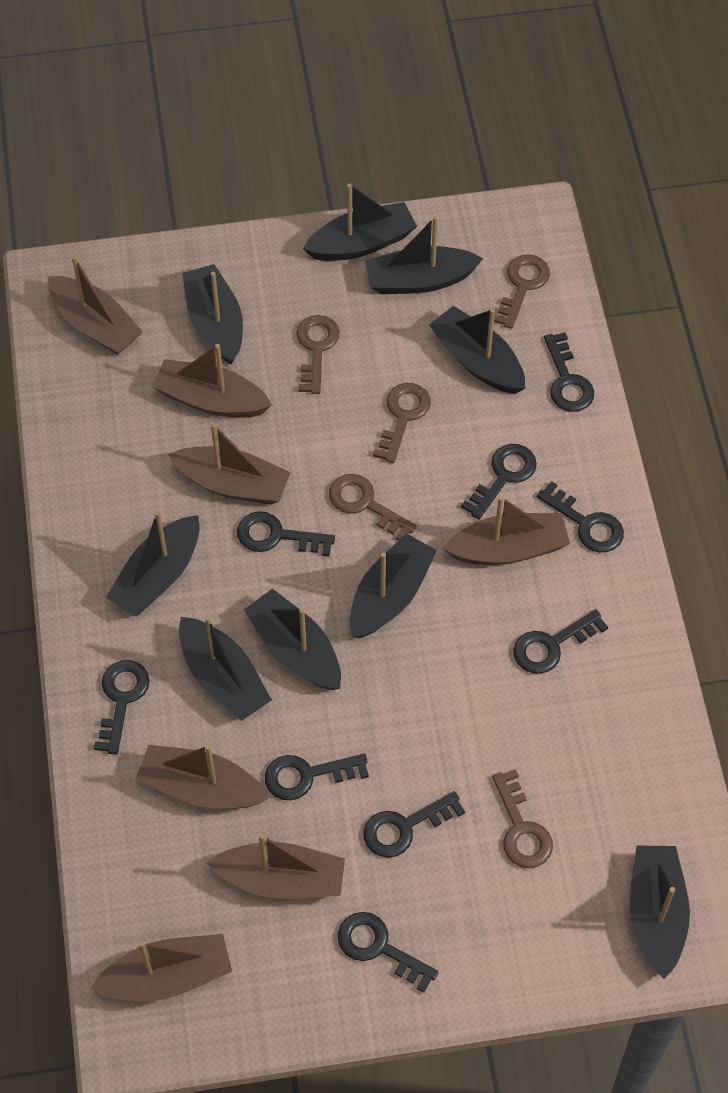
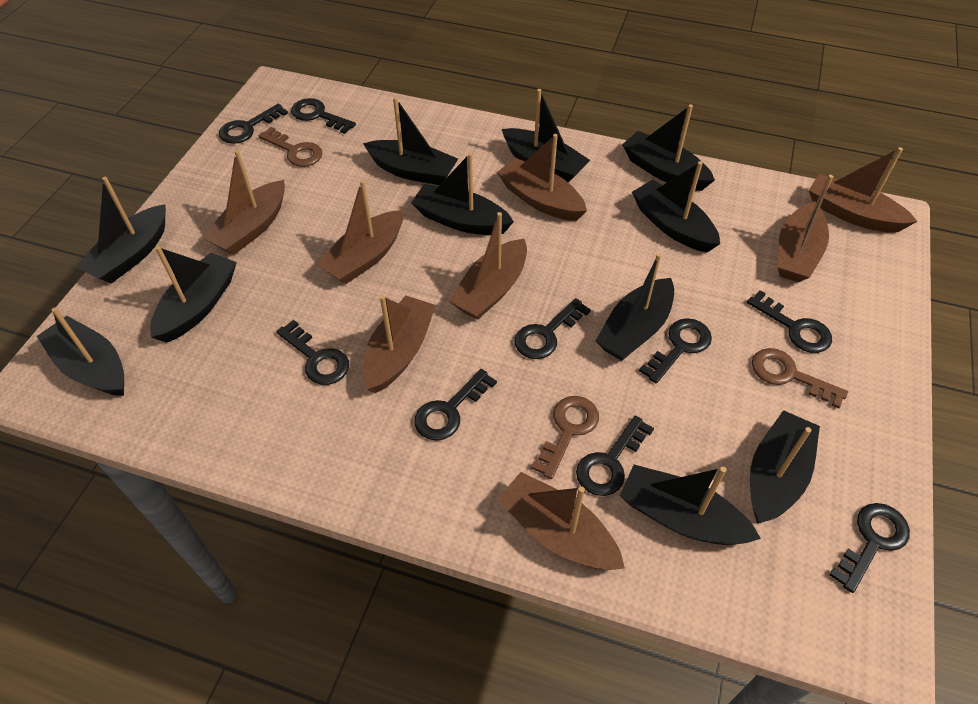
black boat: [106,511,200,616] [179,616,272,721] [182,264,243,364] [244,589,341,690] [303,183,417,261] [349,533,437,638] [365,216,483,294] [429,306,525,394] [630,846,690,979] = 9 -> [37,308,124,396] [76,177,166,283] [150,246,237,343] [363,97,458,185] [411,153,514,235] [502,89,590,183] [595,253,674,361] [620,465,761,545] [622,104,715,191] [632,161,720,252] [750,410,820,523] = 11
brown boat: [48,256,143,355] [90,934,232,1001] [136,745,269,809] [152,344,272,417] [168,423,291,505] [206,834,345,899] [442,496,570,565] = 7 -> [202,150,285,255] [316,180,403,284] [362,295,436,393] [449,212,527,320] [497,134,587,221] [497,472,625,570] [778,175,834,282] [809,147,918,233] = 8
brown key: [296,315,340,394] [329,474,416,540] [373,383,431,463] [492,769,553,868] [494,254,550,329] = 5 -> [258,127,322,167] [531,396,599,479] [752,348,848,409] = 3

